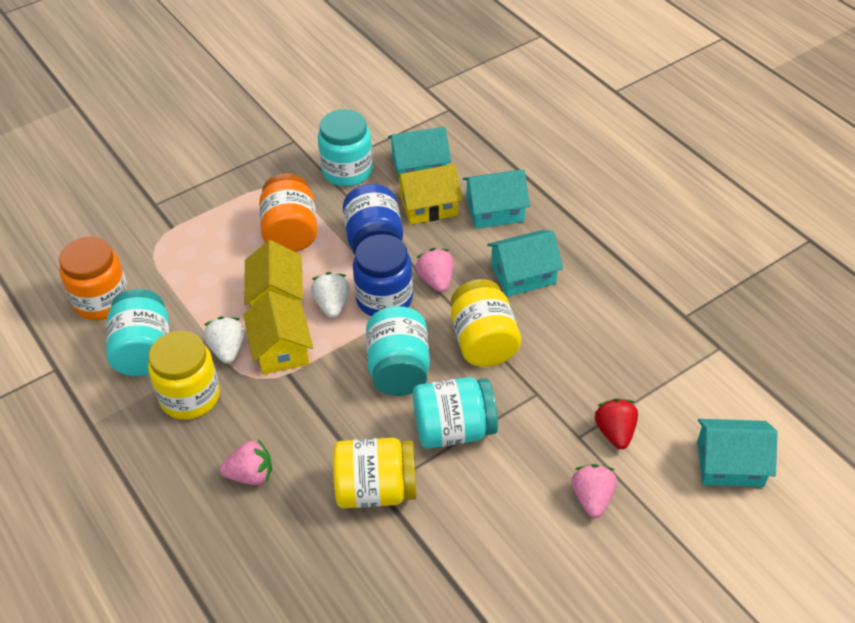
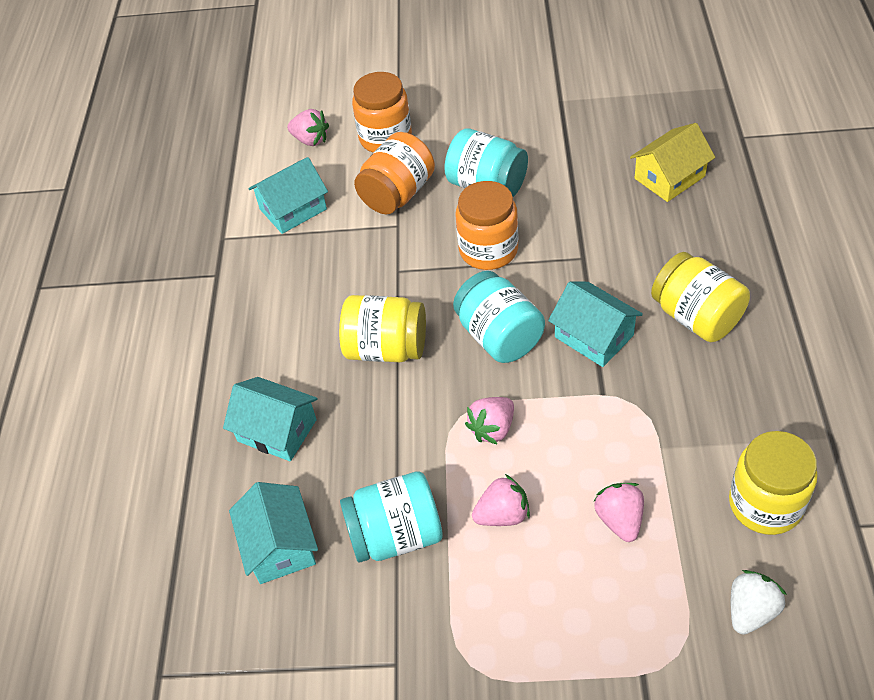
blue jar: [343,184,403,255] [353,234,413,316] = 2 -> none = 0
orange jar: [59,236,129,320] [259,173,317,252] = 2 -> [352,72,412,153] [354,132,435,214] [456,181,518,270] = 3
pink strawberry: [220,439,272,485] [416,248,453,292] [571,464,617,518] = 3 -> [287,109,329,146] [465,397,514,444] [472,474,530,526] [593,483,644,542] = 4
red strawberry: [594,399,638,449] = 1 -> none = 0
turquoise jar: [106,289,169,376] [318,109,373,187] [366,306,430,396] [413,377,498,449] = 4 -> [340,471,443,563] [444,129,528,197] [453,271,545,363] = 3
white strawberry: [204,317,245,364] [311,272,350,318] = 2 -> [731,570,787,635] = 1
yellow house: [243,291,313,375] [244,240,303,307] [395,164,463,225] = 3 -> [630,123,715,202] = 1

